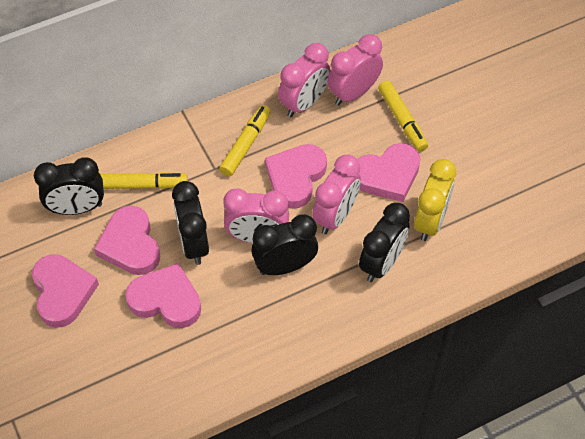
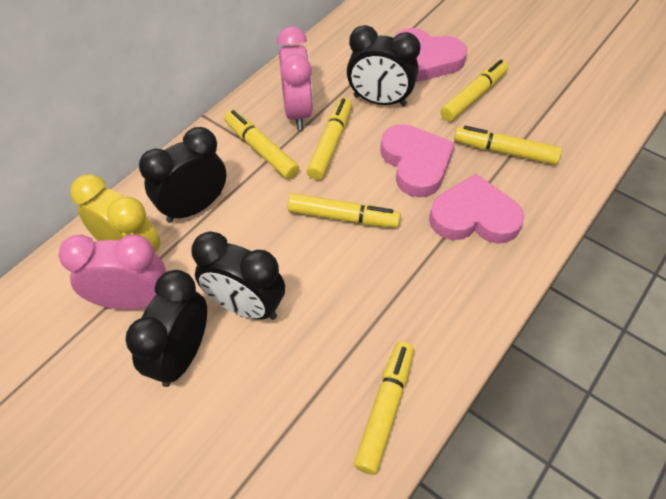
pink clock: [223,188,289,243] [278,43,331,118] [313,155,361,234] [327,34,383,105] = 4 -> [59,234,166,310] [277,26,313,130] = 2
pink heart: [32,254,99,328] [94,206,160,275] [125,263,201,328] [265,144,327,209] [357,143,421,202] = 5 -> [380,124,455,198] [394,28,467,82] [429,174,524,244] = 3
yellow marker: [100,172,188,189] [219,105,271,176] [378,81,428,152] = 3 -> [224,110,299,180] [288,193,401,228] [307,98,352,180] [354,342,414,475] [440,59,508,121] [454,126,562,165] = 6

